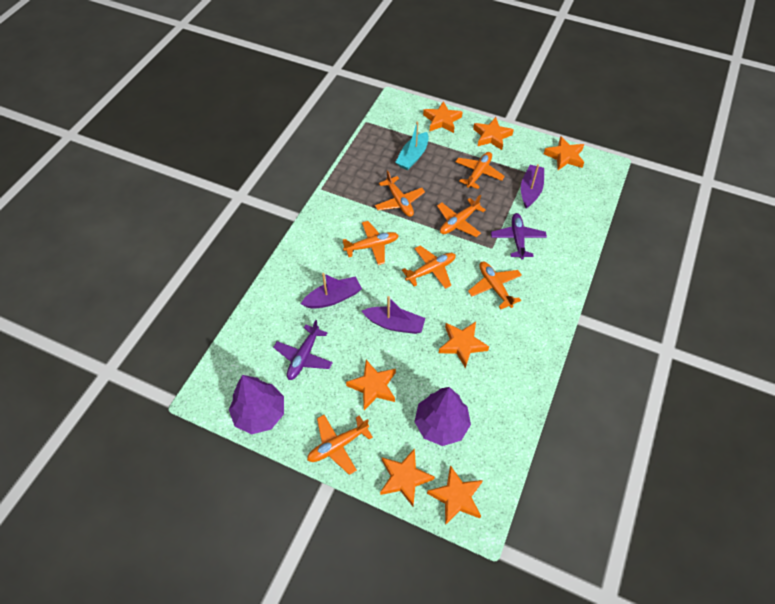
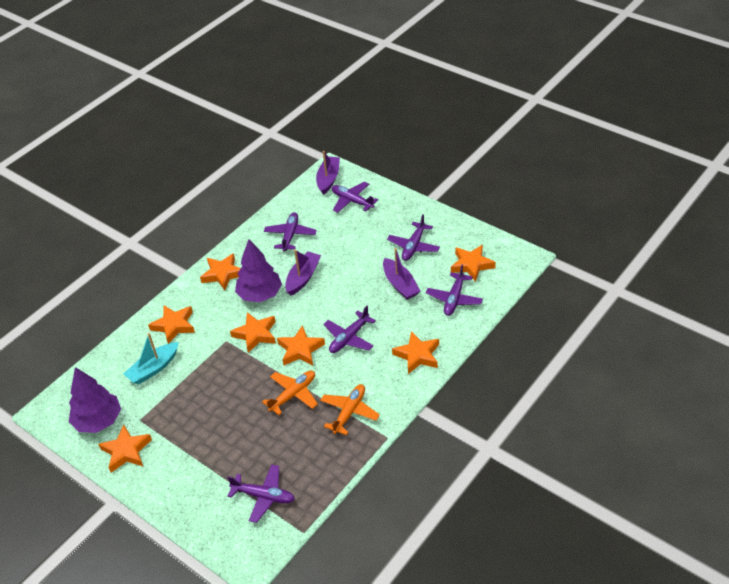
orange plane: [307,415,373,475] [343,221,399,265] [375,170,425,217] [402,245,456,289] [437,195,485,237] [455,152,505,189] [468,261,522,309] = 7 -> [262,371,318,415] [320,384,380,435] = 2
purple plane: [273,320,333,380] [491,213,547,260] = 2 -> [227,464,295,523] [264,212,317,251] [323,306,376,353] [332,182,378,213] [387,214,440,261] [426,265,483,316] = 6

